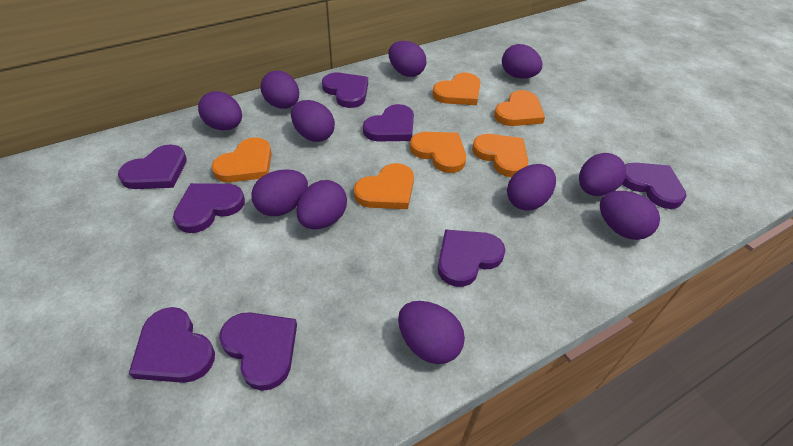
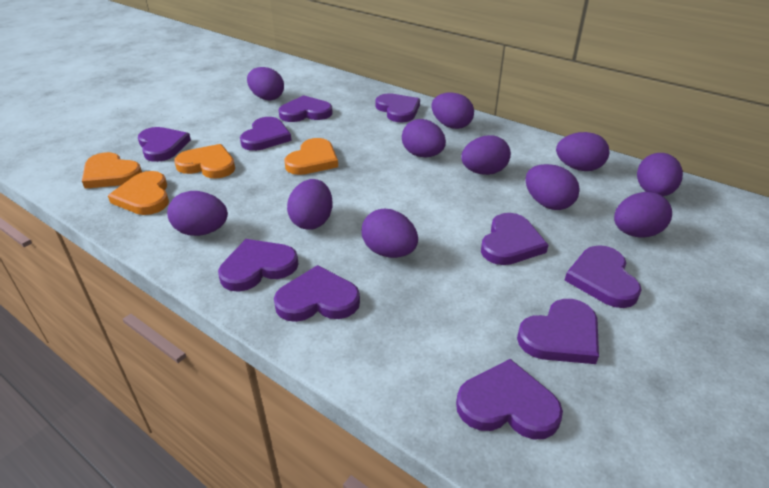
orange heart: [211,137,272,182] [354,163,414,209] [410,132,466,173] [432,73,480,105] [472,134,528,177] [494,90,545,126] = 6 -> [82,152,142,189] [108,171,169,215] [174,144,235,179] [284,138,338,175] = 4
purple heart: [118,144,187,189] [129,307,215,383] [173,183,245,233] [219,312,297,391] [322,73,368,108] [363,104,414,142] [438,229,505,287] [622,162,687,209] = 8 -> [138,127,191,162] [218,239,298,292] [240,117,292,151] [274,265,360,322] [279,95,333,122] [375,93,420,122] [456,359,563,439] [481,213,548,265] [517,299,599,364] [565,245,642,308] = 10

